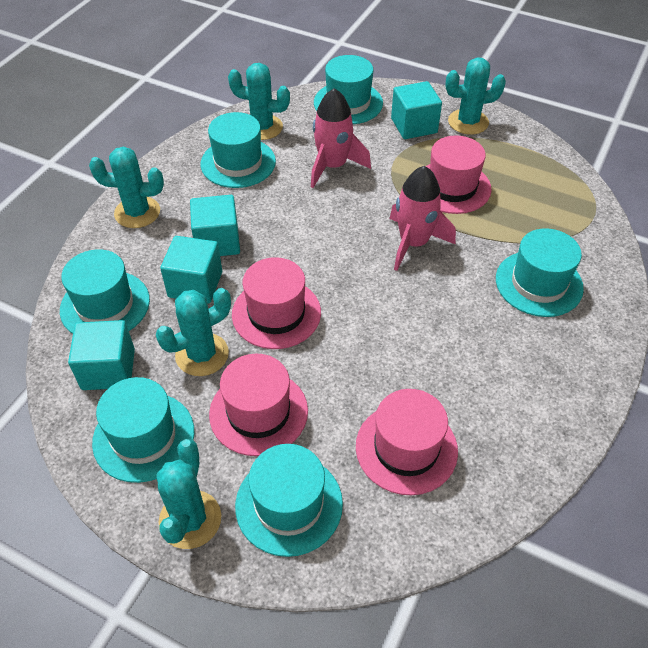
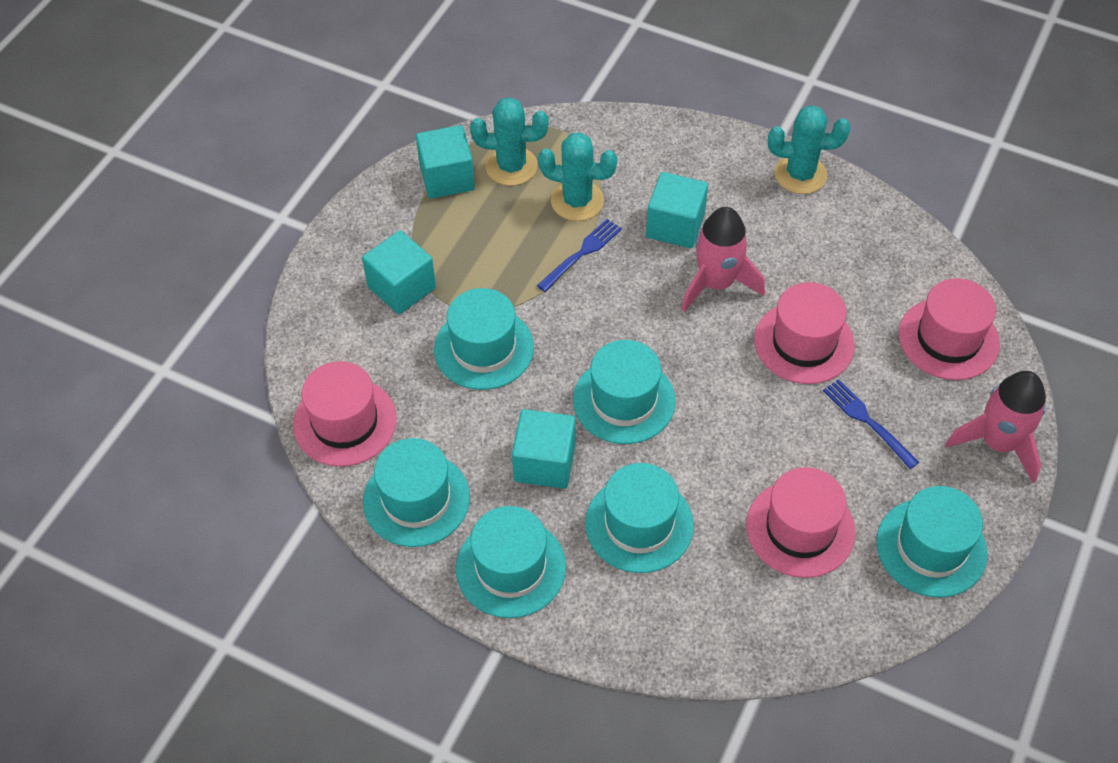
blue fork: none = 0 -> [537,219,622,292] [823,379,919,469] = 2
turquoise cactus: [89,147,164,228] [156,288,231,376] [156,439,221,549] [228,63,290,140] [445,57,506,135] = 5 -> [470,97,549,186] [538,132,617,221] [768,105,850,194] = 3

